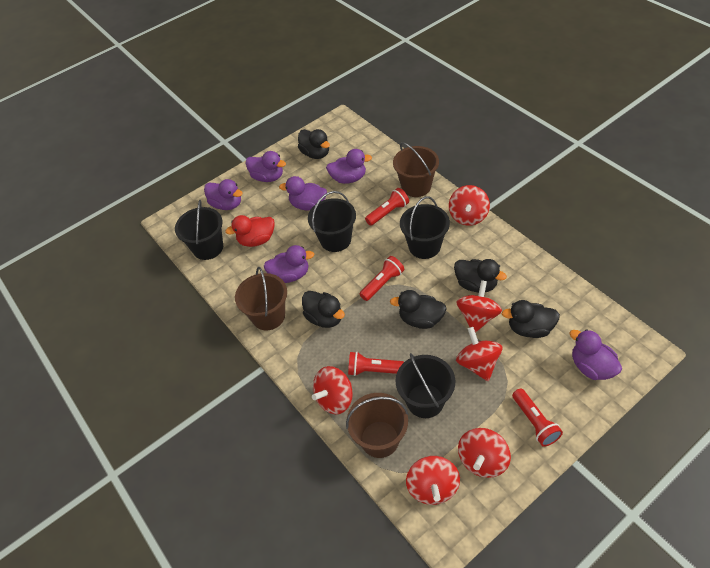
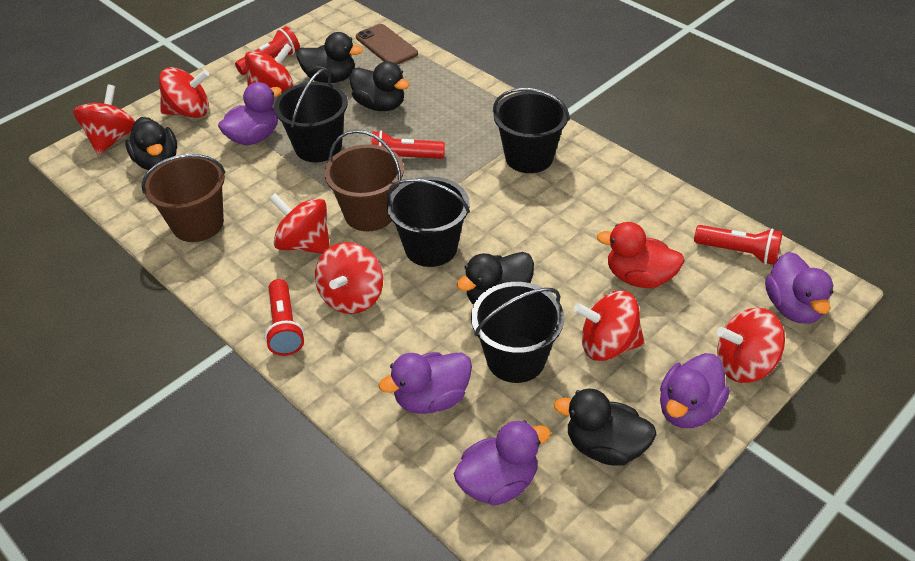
brown bucket: [235,267,287,330] [346,393,408,458] [393,142,439,197] = 3 -> [141,154,226,242] [324,130,404,231] = 2
brown phone: none = 0 -> [356,24,418,65] = 1
purple duck: [204,179,243,210] [245,151,286,182] [264,245,314,283] [279,176,327,210] [326,149,372,184] [569,329,622,380] = 6 -> [218,82,282,145] [379,352,472,414] [454,420,551,506] [660,353,730,428] [765,252,833,324] = 5
red spinning top: [312,366,353,414] [406,456,460,505] [449,185,490,226] [456,280,502,333] [456,327,502,381] [458,428,511,478] = 6 -> [73,84,135,155] [159,67,209,118] [245,43,294,93] [269,193,330,254] [315,242,383,314] [574,290,645,361] [717,308,785,383] = 7

